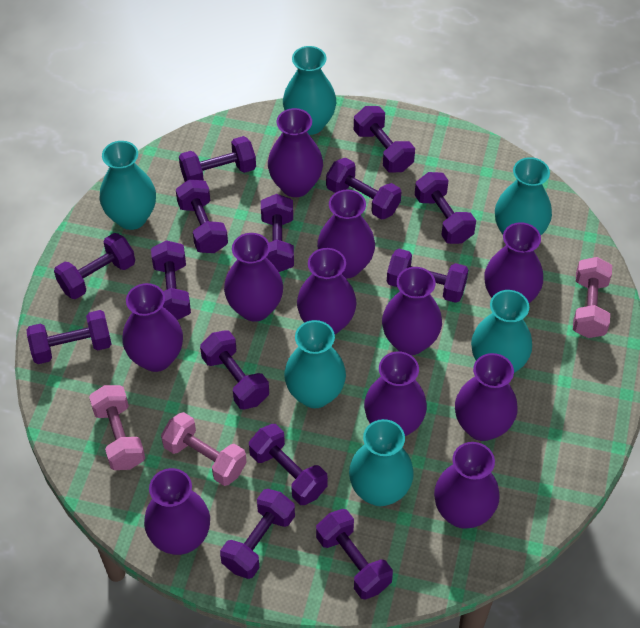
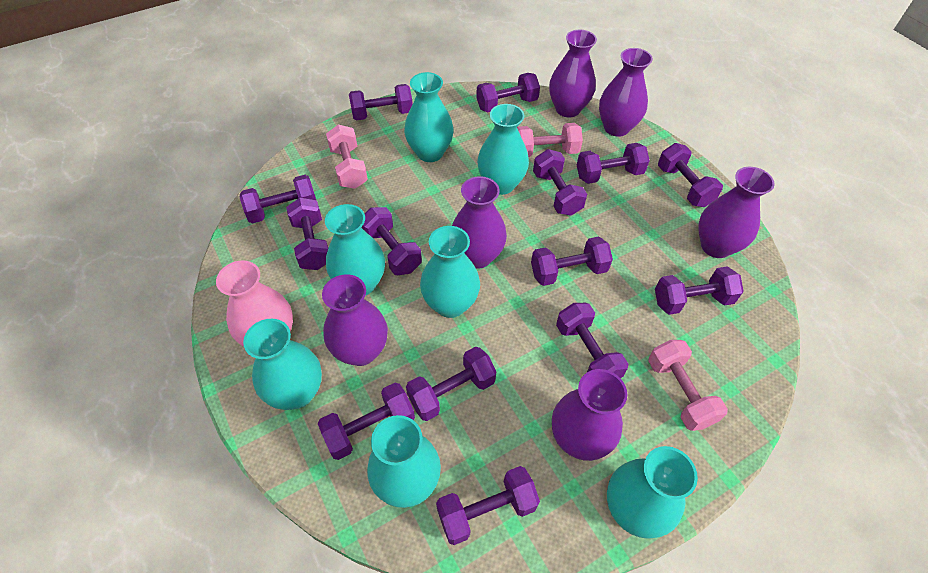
pink vase: none = 0 -> [216,261,293,347] = 1
purple vase: [122,283,183,372] [144,468,210,555] [224,233,283,322] [268,108,323,197] [297,248,357,334] [317,190,375,279] [364,351,427,436] [382,267,442,355] [434,442,500,529] [455,353,518,441] [484,222,543,303] = 11 -> [322,274,388,366] [452,176,507,269] [549,30,597,118] [552,369,627,461] [599,48,653,137] [698,167,775,258] = 6
turquoise vase: [99,141,156,230] [283,46,336,135] [284,320,346,408] [349,419,414,506] [471,290,532,373] [495,157,552,235] = 6 -> [243,319,322,410] [325,204,385,296] [367,415,441,508] [404,72,454,162] [420,226,480,318] [477,104,529,195] [607,446,698,539] = 7

